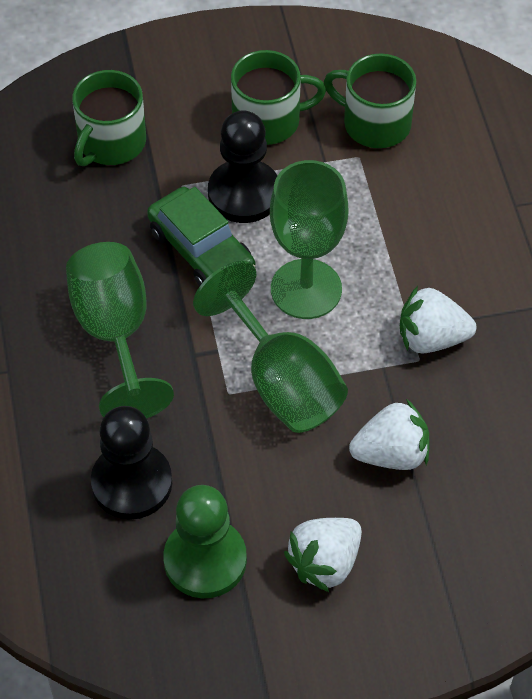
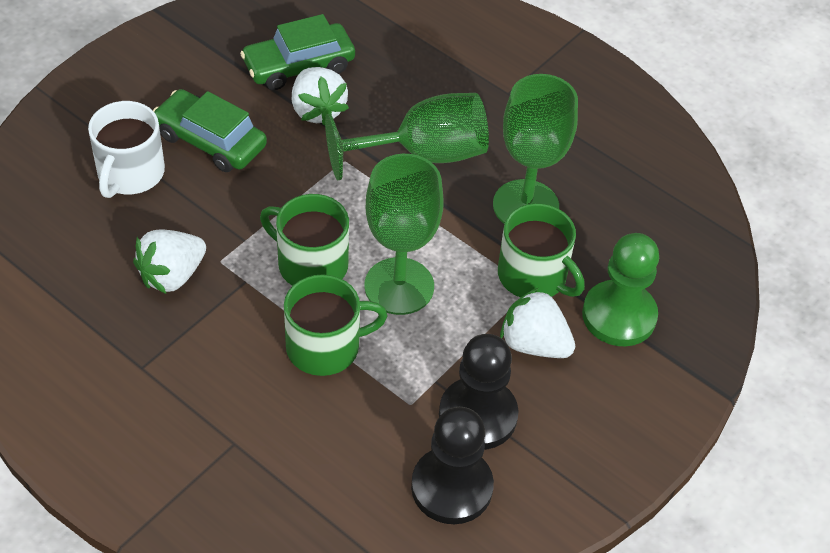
green car: [147,187,255,286] = 1 -> [153,89,267,172] [240,14,355,90] = 2
white mug: none = 0 -> [88,101,165,198] = 1

